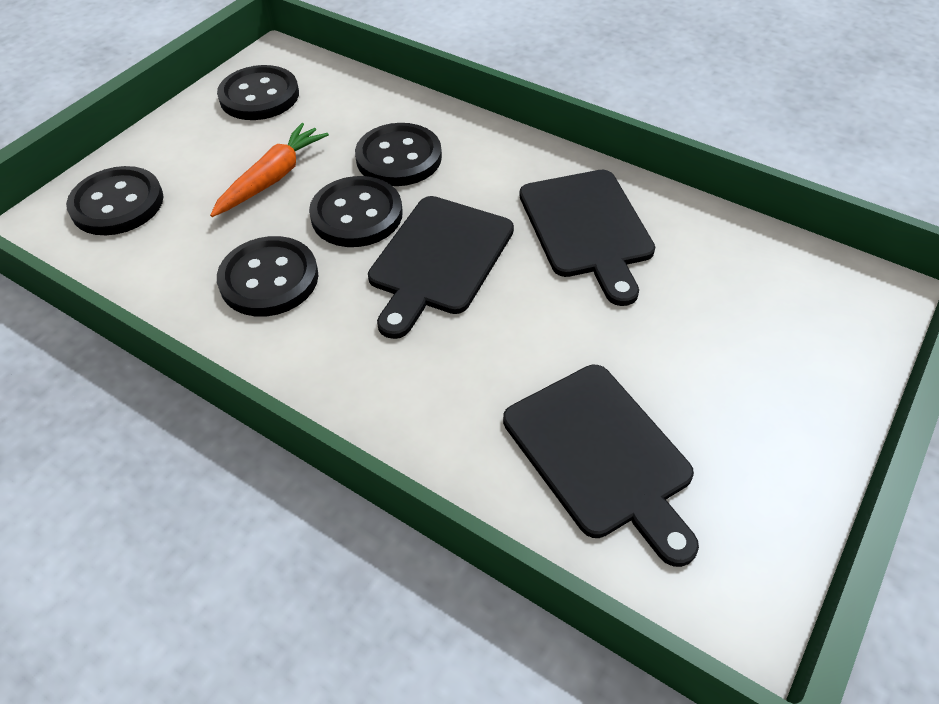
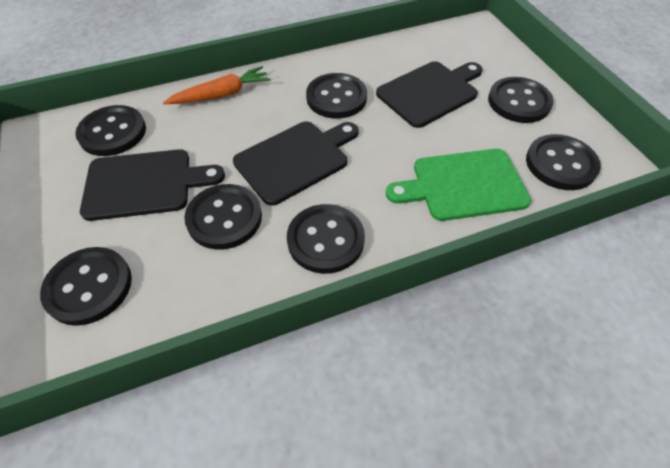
black button: [66,166,163,235] [217,65,299,120] [217,236,318,316] [309,176,403,247] [355,123,442,186] = 5 -> [40,247,132,326] [75,105,146,156] [184,184,262,250] [287,204,365,274] [306,73,367,119] [488,77,554,123] [526,134,601,190] = 7
green cutting board: none = 0 -> [386,149,531,221] = 1

